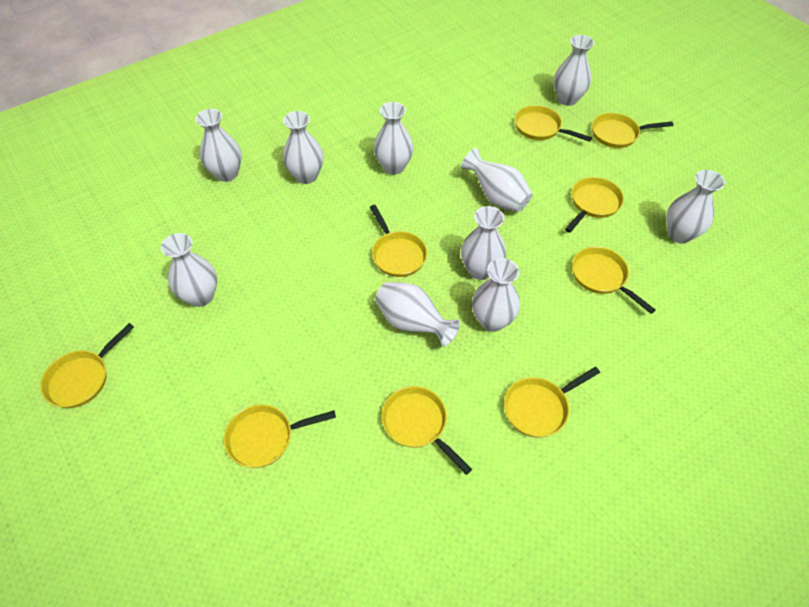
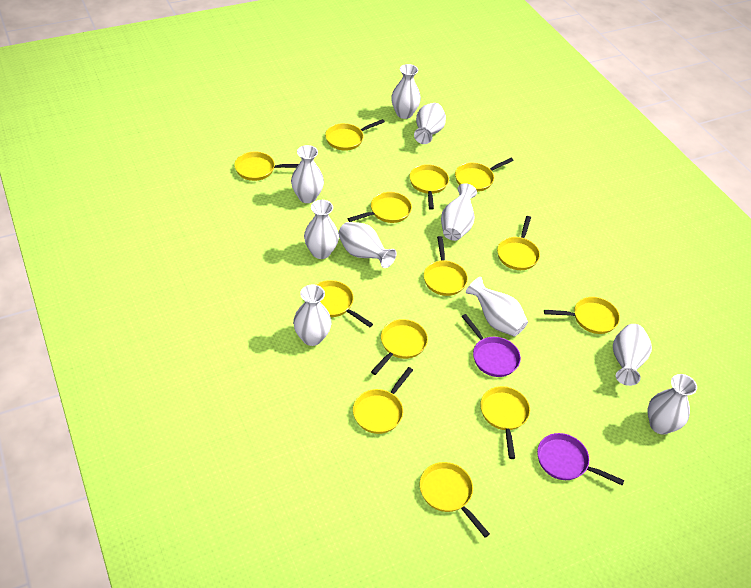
purple pan: none = 0 -> [461,314,521,377] [537,433,625,486] = 2
yellow pan: [40,323,134,408] [224,405,336,468] [370,205,427,277] [381,386,472,475] [504,367,600,438] [515,105,592,142] [565,177,624,233] [572,247,656,314] [592,113,673,148] = 9 -> [234,152,299,181] [315,280,373,327] [325,119,385,151] [348,192,412,223] [353,367,413,434] [371,319,428,375] [409,164,449,210] [420,462,490,538] [424,236,468,296] [455,158,514,192] [480,386,530,459] [497,216,540,270] [544,297,620,334] = 13

